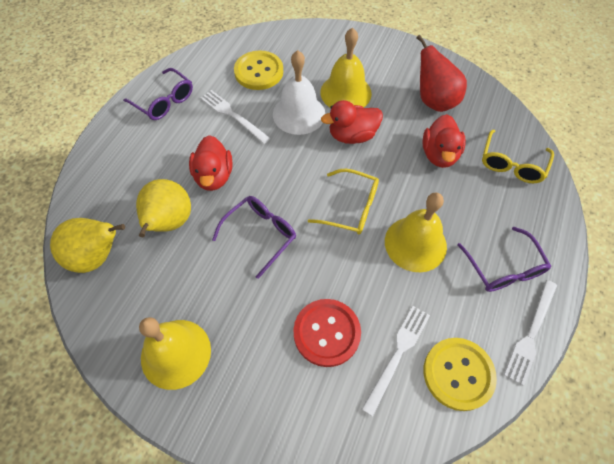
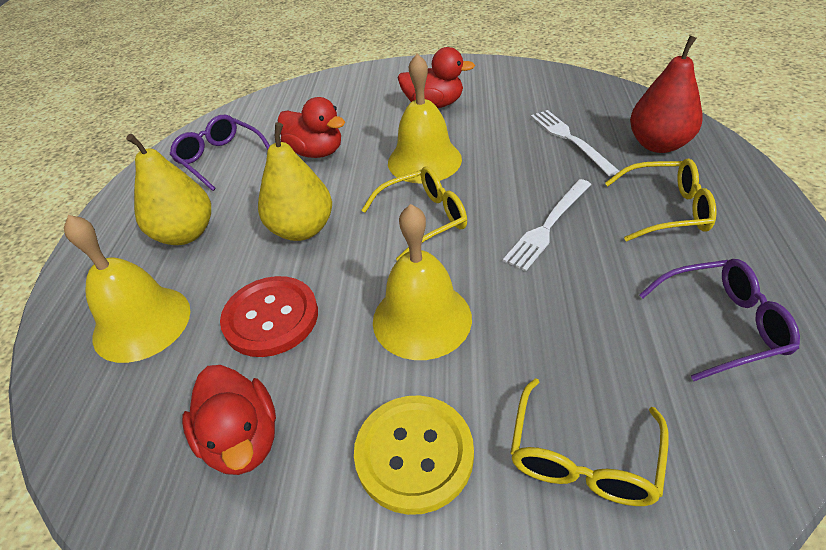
purple glasses: [123,68,193,120] [212,196,296,279] [458,227,551,292] = 3 -> [170,115,270,191] [639,259,800,381] = 2
white bell: [273,50,325,135] = 1 -> none = 0
white fork: [200,90,270,144] [362,306,430,416] [504,280,557,386] = 3 -> [503,179,591,271] [531,110,619,176] = 2
yellow button: [234,51,283,90] [424,338,497,411] = 2 -> [354,395,474,515] = 1
yellow glasses: [308,169,379,234] [482,130,554,183] = 2 -> [361,166,467,261] [510,378,669,506] [605,159,717,241] = 3

